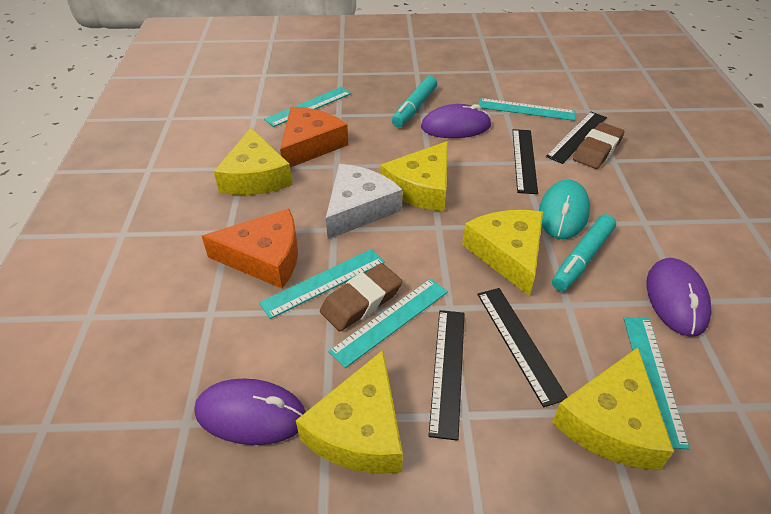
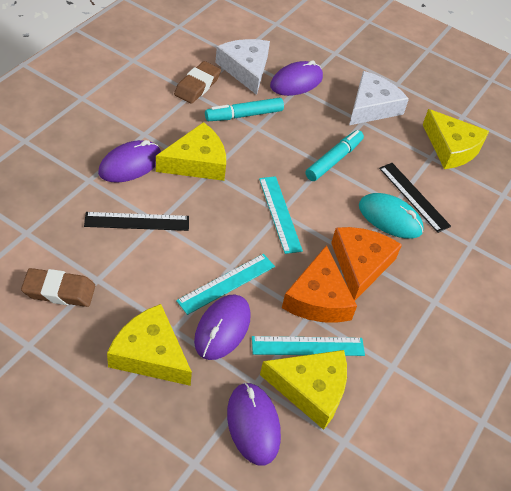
black ruler: [429,310,465,441] [477,288,567,407] [512,129,538,194] [546,112,607,164] = 4 -> [84,212,189,231] [379,163,451,233] = 2
purple mouse: [195,378,306,445] [421,104,492,138] [646,258,712,337] = 3 -> [98,140,161,183] [194,295,251,360] [227,382,281,466] [270,60,323,96] = 4
turquoise ruler: [259,249,385,319] [264,87,351,127] [328,279,448,368] [479,98,576,121] [624,317,690,449] = 5 -> [176,254,275,315] [252,336,365,356] [259,176,303,254] = 3
white cheese: [326,164,403,239] = 1 -> [215,39,270,95] [349,71,409,125] = 2
yellow cheese: [214,128,293,195] [296,350,403,474] [381,141,448,212] [462,210,543,296] [552,347,674,470] = 5 -> [107,304,192,386] [156,122,226,181] [260,350,347,430] [422,109,489,169] = 4

